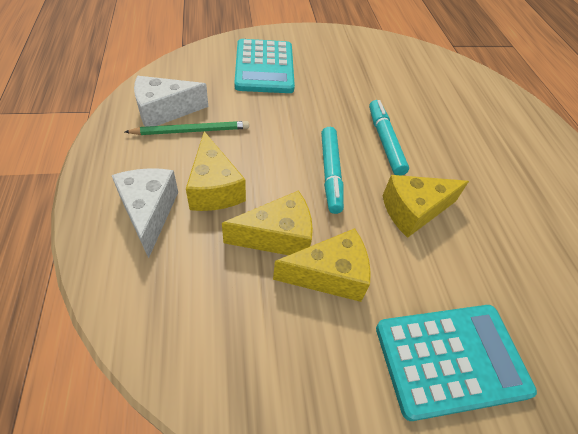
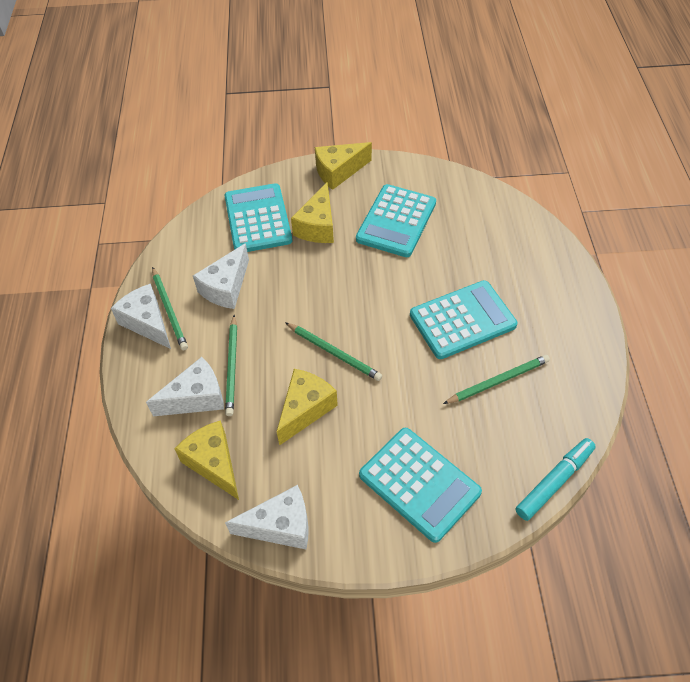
green pencil: [125,121,249,135] = 1 -> [152,267,188,350] [225,315,237,416] [285,322,382,381] [443,355,550,404] = 4
turquoise calculator: [234,39,295,93] [376,305,537,421] = 2 -> [225,183,292,252] [356,184,436,257] [359,428,482,543] [410,280,517,359] = 4
turquoise marker: [321,127,344,214] [369,100,409,176] = 2 -> [515,438,596,521] = 1
white cheese: [111,168,178,258] [134,76,208,127] = 2 -> [111,283,171,349] [146,357,224,416] [193,243,249,309] [225,485,309,549] = 4

